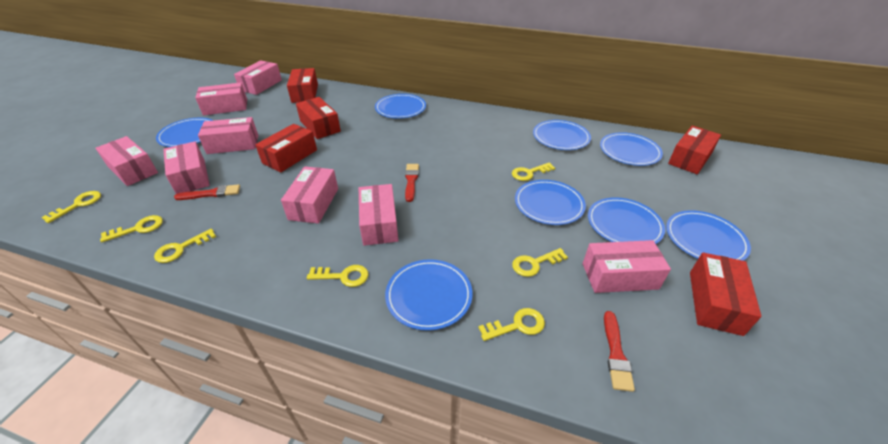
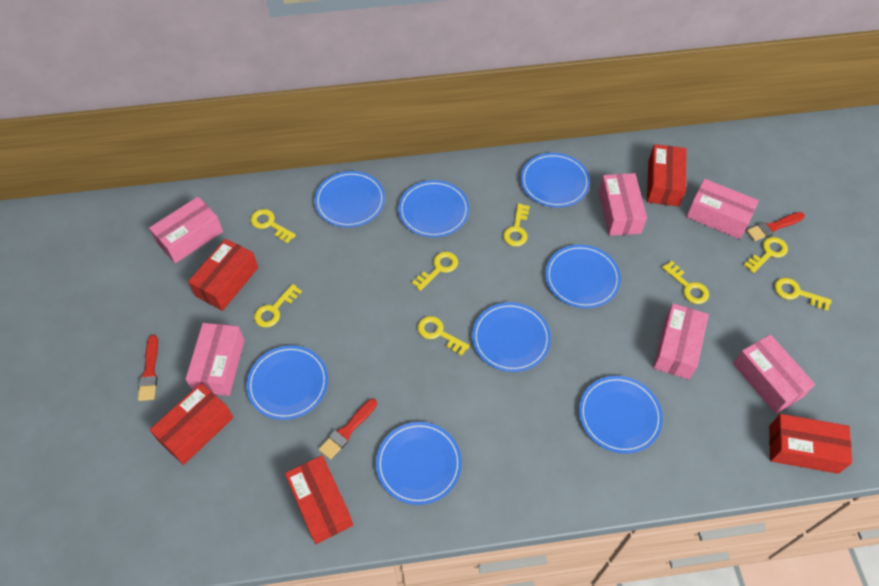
pink box: [95,136,158,186] [163,141,210,194] [195,82,247,115] [198,117,258,154] [234,60,282,95] [281,166,338,224] [359,184,399,246] [583,240,671,293] = 8 -> [149,197,223,263] [185,323,245,396] [599,173,647,236] [653,303,709,379] [686,179,759,239] [733,334,815,414] = 6
yellow key: [41,191,101,223] [100,215,163,242] [154,229,216,263] [307,265,368,287] [478,308,545,341] [512,162,555,181] [512,248,568,277] = 7 -> [250,209,296,243] [254,284,302,327] [412,251,458,291] [417,316,470,356] [503,203,530,246] [662,261,709,304] [744,237,788,273] [775,278,832,311] = 8

